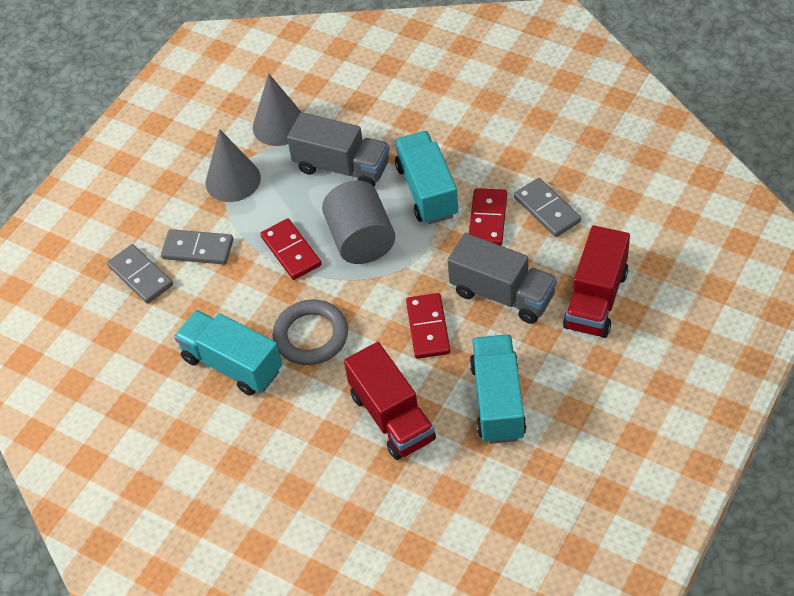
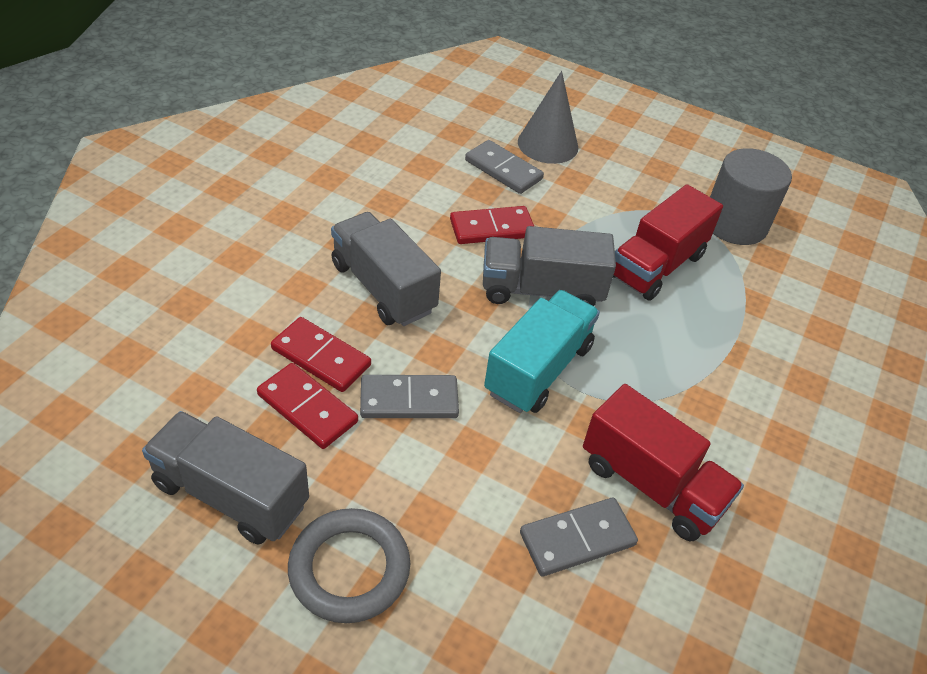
grey cone: [206,129,261,202] [253,73,301,146] = 2 -> [518,71,578,164] = 1
grey truck: [287,112,389,187] [448,233,557,324] = 2 -> [142,411,309,545] [331,212,441,326] [483,226,616,306] = 3
turquoise truck: [174,310,282,396] [395,131,458,224] [470,335,527,444] = 3 -> [484,290,600,413] = 1

